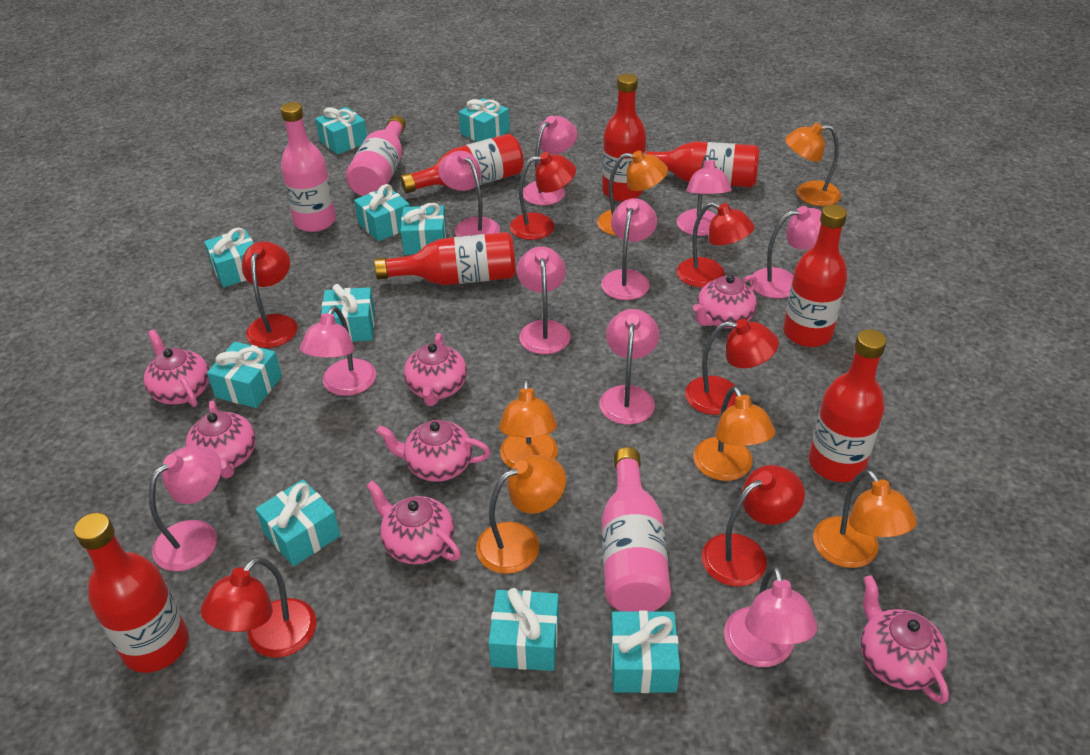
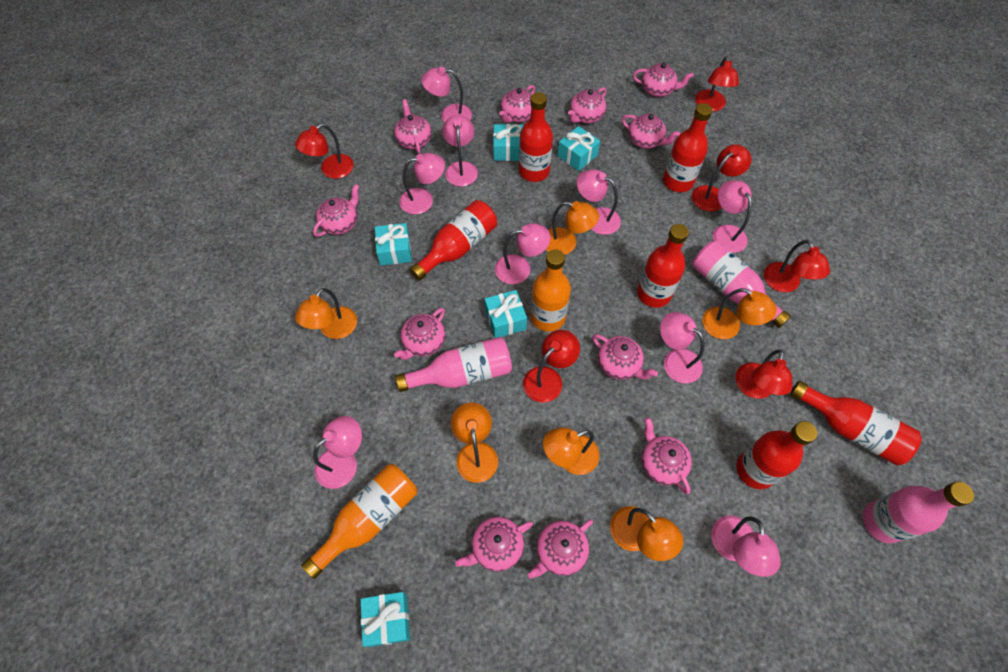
orange bottle: none = 0 -> [301,464,417,579] [531,249,571,332] = 2
pink lamp: [149,446,221,571] [300,306,376,396] [439,151,500,237] [517,246,570,354] [523,116,577,205] [599,309,659,425] [601,198,657,300] [677,155,732,236] [724,565,817,667] [750,206,822,299] = 10 -> [313,416,362,489] [399,153,445,214] [421,67,472,122] [442,115,478,186] [495,223,550,284] [577,169,621,235] [660,312,705,383] [711,515,781,577] [713,180,752,253] = 9
pink teapot: [144,330,209,407] [186,401,256,478] [366,480,461,565] [376,420,490,482] [404,333,467,406] [693,275,757,329] [860,575,949,704] = 7 -> [313,184,359,237] [394,99,431,154] [394,308,445,360] [455,517,533,571] [499,85,535,123] [528,519,593,579] [568,87,606,123] [593,334,658,380] [622,114,680,148] [633,63,694,97] [642,418,692,494] = 11
red bottle: [74,513,189,673] [374,232,516,285] [400,134,524,193] [602,74,646,202] [646,141,759,187] [783,204,847,347] [809,329,887,482] = 7 -> [410,200,497,281] [519,93,553,182] [637,224,689,308] [663,103,712,192] [736,421,817,489] [790,381,922,466] = 6
turquoise gift: [204,228,254,287] [207,342,282,408] [255,479,341,567] [315,107,367,155] [321,284,375,342] [354,184,410,242] [401,203,446,255] [459,98,510,142] [488,588,559,671] [611,610,680,693] = 10 -> [360,592,410,647] [375,223,412,266] [484,290,527,338] [493,124,523,161] [558,126,600,171] = 5

